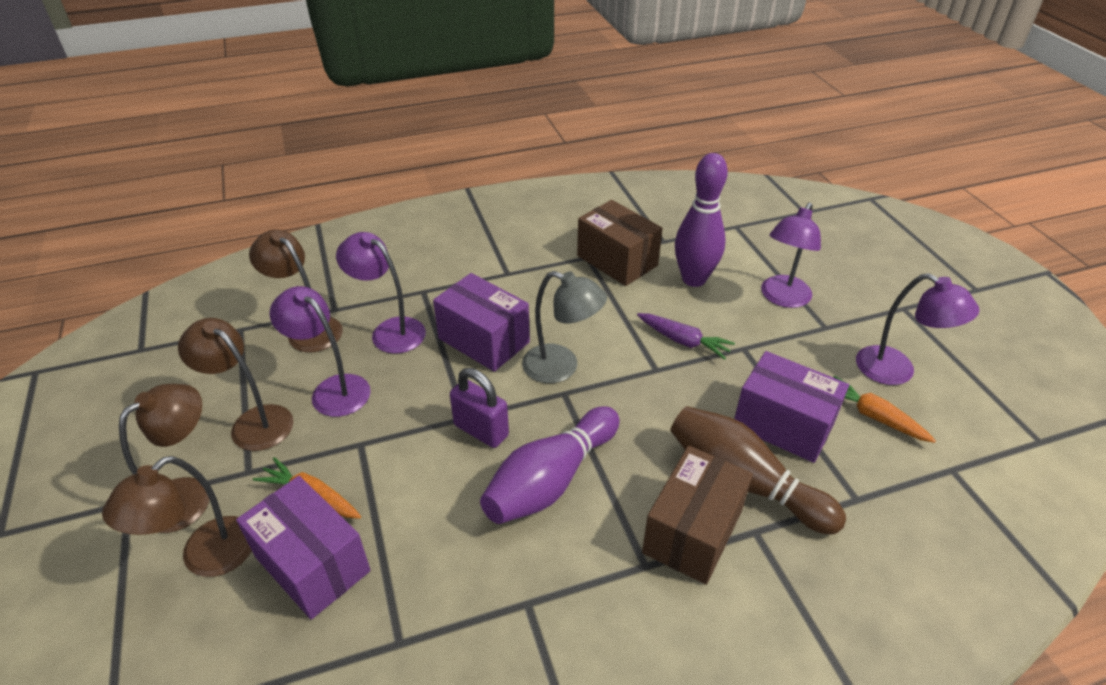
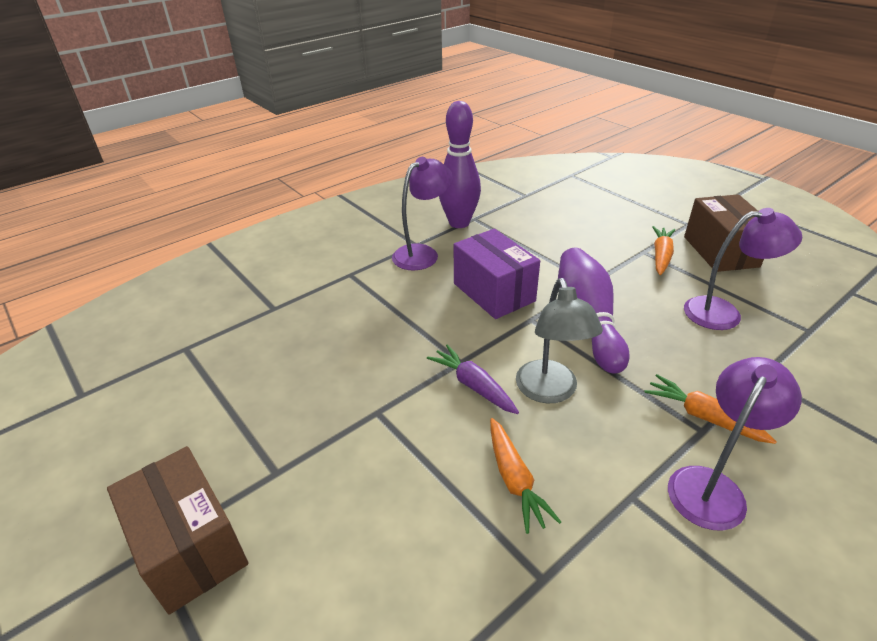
brown bowling pin: [670,406,846,535] = 1 -> none = 0
brown lamp: [102,456,252,577] [119,384,209,533] [178,318,294,451] [249,230,343,352] = 4 -> none = 0
orange carrot: [253,457,361,519] [834,376,936,443] = 2 -> [490,418,561,534] [644,374,777,444] [652,226,675,275] = 3
purple box: [236,476,371,619] [433,273,530,372] [734,351,849,463] = 3 -> [454,229,540,319] = 1
purple lamp: [269,286,371,417] [336,232,426,354] [761,203,821,308] [856,273,979,385] = 4 -> [392,157,453,270] [668,357,802,531] [684,208,802,330] = 3
purple padlock: [450,368,509,448] = 1 -> none = 0

